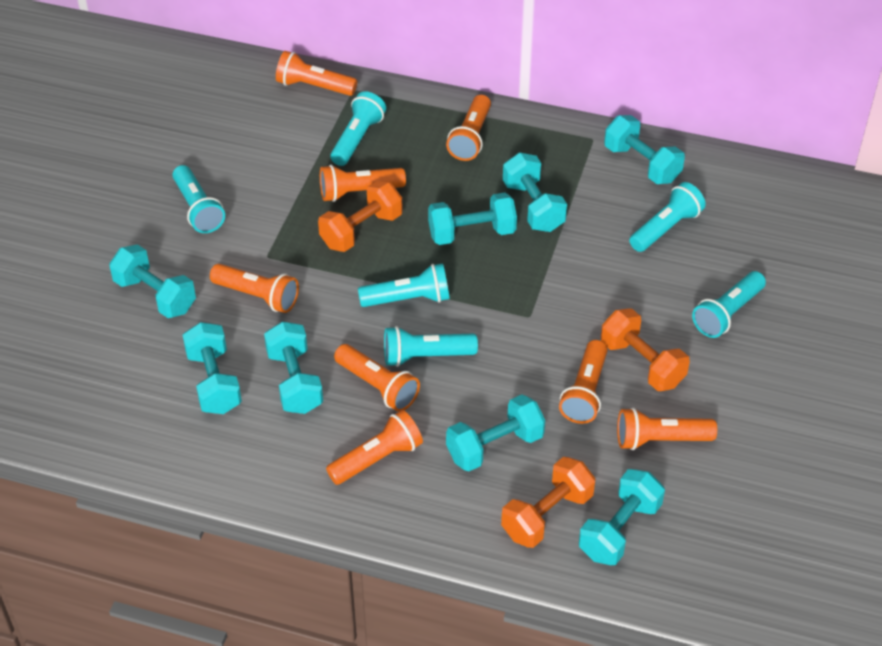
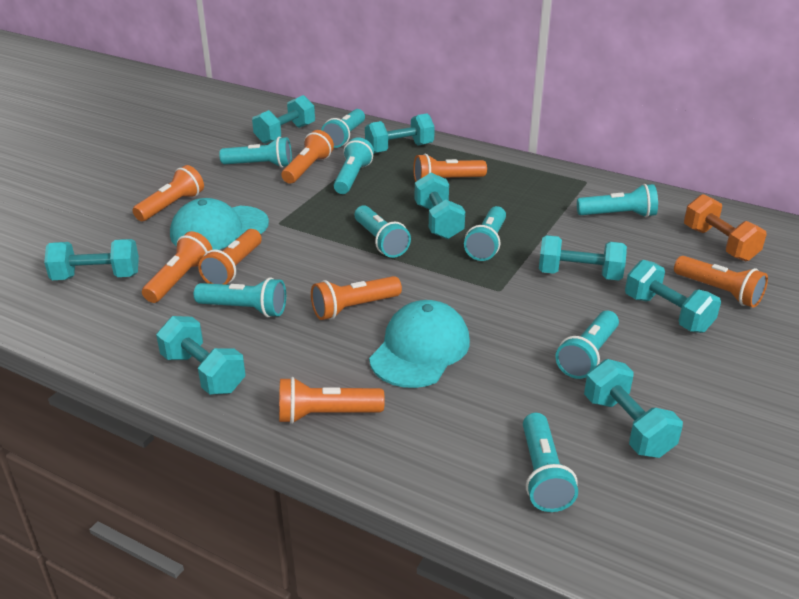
orange dumbbell: [318,181,403,252] [501,457,595,548] [601,308,690,391] = 3 -> [684,194,767,261] = 1
turquoise cap: none = 0 -> [170,198,269,250] [369,300,470,388] = 2
turquoise flashlight: [172,165,225,233] [330,91,386,166] [358,263,450,307] [384,326,478,367] [629,182,706,252] [692,271,766,338] = 6 -> [194,278,286,317] [219,137,292,168] [321,109,365,148] [334,137,374,194] [355,205,411,258] [464,206,506,261] [523,413,578,512] [555,311,619,379] [577,184,658,217] = 9

